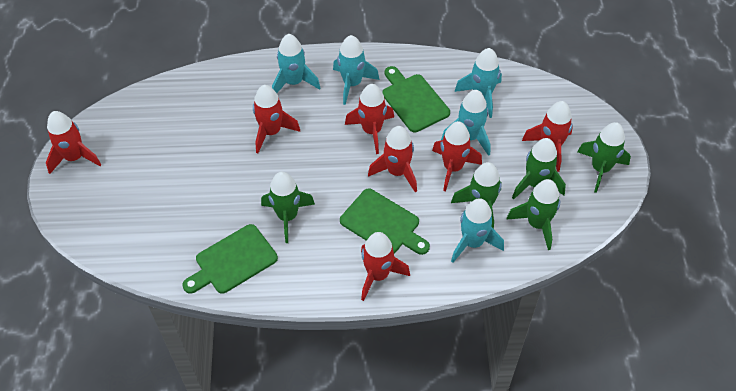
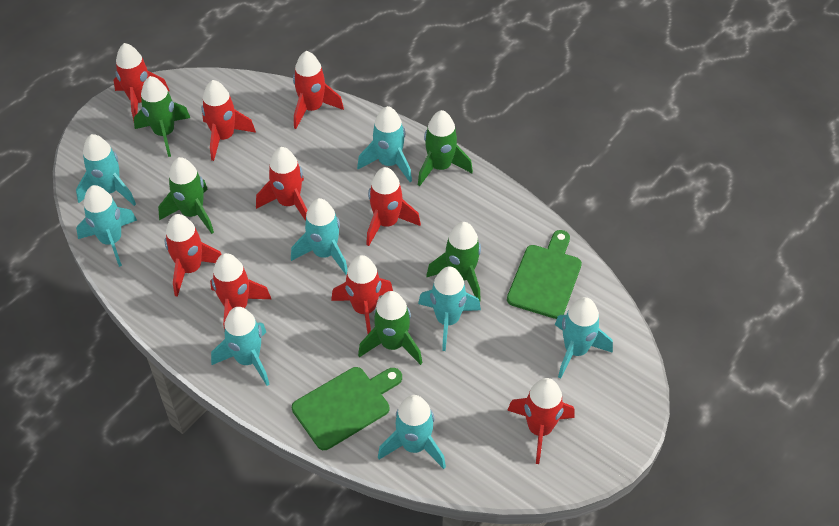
green cutting board: [182,224,278,294] [340,189,430,255] [382,66,450,132] = 3 -> [292,367,402,450] [507,230,582,319] = 2
red rocket: [46,111,102,174] [253,85,300,153] [345,84,394,154] [361,232,410,301] [368,126,417,192] [432,121,482,192] [522,101,573,172] = 7 -> [113,43,170,121] [165,214,222,297] [201,80,256,161] [210,253,271,333] [256,147,308,221] [293,51,344,129] [331,255,393,334] [366,167,421,246] [507,378,575,464] = 9
turquoise rocket: [272,34,320,93] [333,35,379,105] [441,90,491,156] [451,198,504,263] [454,48,502,118] = 5 -> [76,134,136,206] [76,185,137,267] [211,307,270,386] [291,198,348,275] [357,106,412,182] [378,395,446,469] [418,266,481,351] [555,297,613,378] = 8

